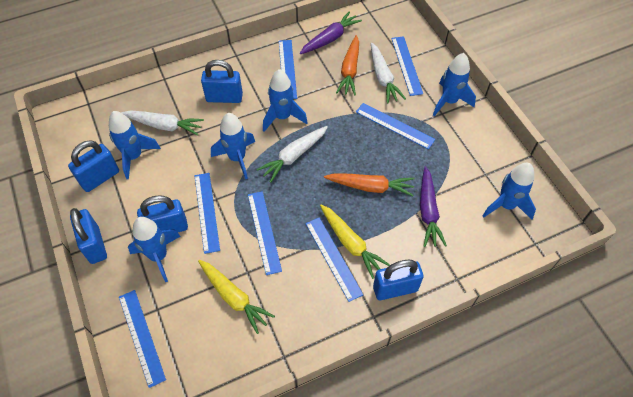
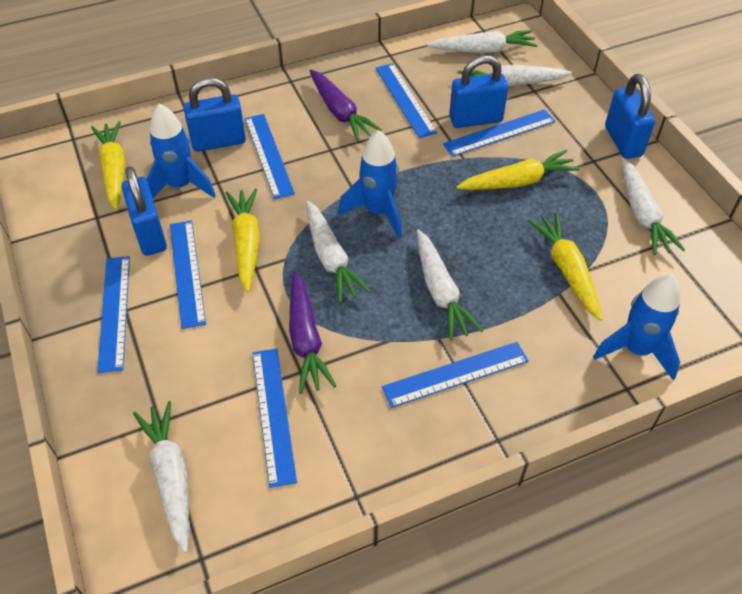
blue padlock: [68,140,119,192] [70,208,107,264] [137,195,188,232] [201,60,243,103] [373,260,424,300] = 5 -> [122,166,167,256] [183,78,246,152] [449,55,508,128] [605,74,655,159] = 4
blue rocket: [109,111,161,179] [128,217,181,282] [211,113,255,179] [263,69,308,132] [433,53,476,116] [483,163,536,219] = 6 -> [146,103,216,198] [338,130,402,238] [593,274,681,380] = 3
orange carrot: [324,173,414,196] [336,35,359,95] = 2 -> none = 0
white carrot: [121,110,204,136] [256,126,328,183] [371,43,406,103] = 3 -> [133,401,189,553] [306,201,371,303] [417,229,483,340] [427,30,538,53] [457,65,572,87] [621,158,685,255] = 6
yellow carrot: [198,260,275,334] [320,204,390,279] = 2 -> [91,121,125,210] [226,188,260,292] [456,150,580,190] [528,213,603,321] = 4

